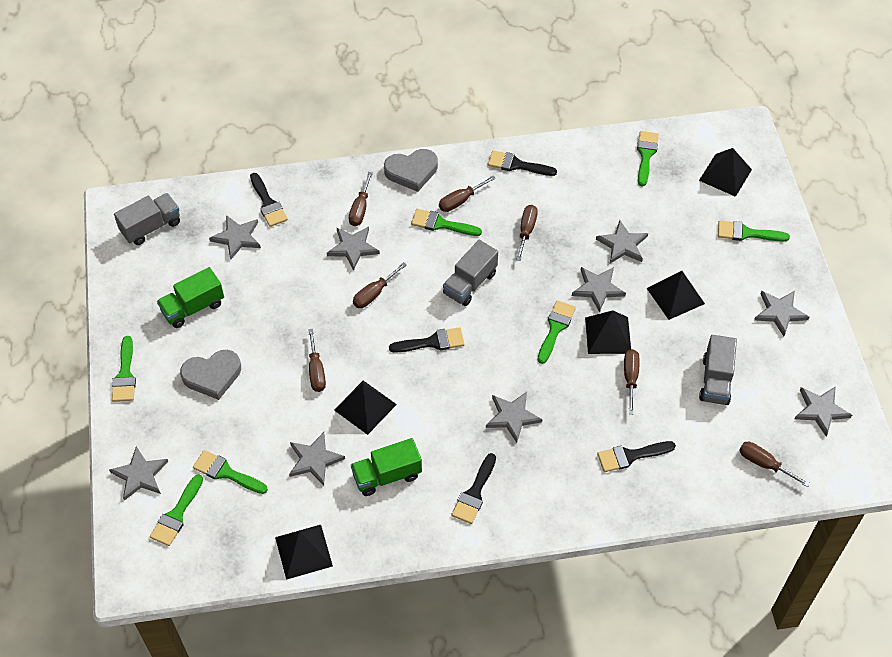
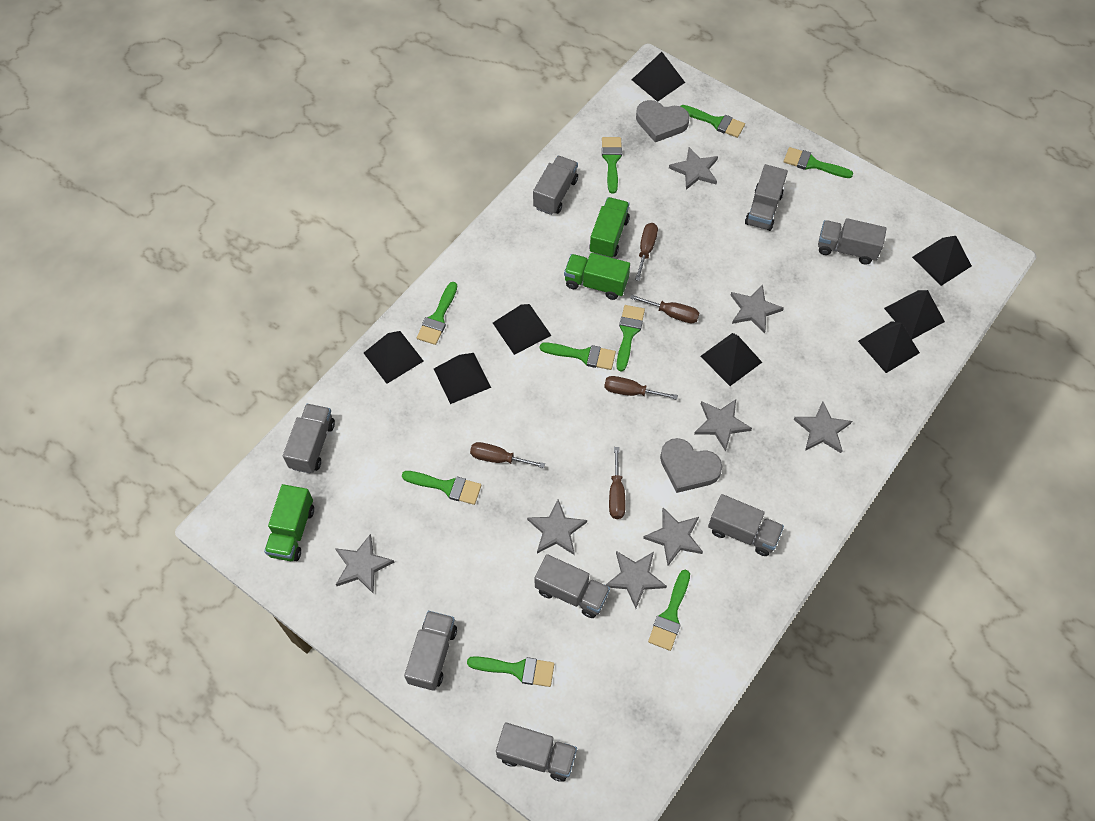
black brush: [250,173,288,227] [389,327,464,353] [451,453,496,524] [488,150,557,176] [597,441,676,472] = 5 -> none = 0
black pyramid: [275,525,333,580] [334,381,397,435] [585,310,631,354] [647,271,705,320] [699,148,752,197] = 5 -> [364,331,424,384] [434,353,491,404] [493,304,552,355] [632,52,685,102] [700,333,762,386] [858,321,920,373] [884,290,945,339] [912,236,972,286] = 8
brown screwdriver: [308,329,326,392] [349,172,373,226] [353,262,407,308] [439,176,496,212] [516,205,538,261] [624,349,640,414] [739,442,810,487] = 7 -> [470,442,545,468] [604,376,678,400] [609,447,626,519] [630,295,699,323] [635,223,658,281] = 5
green brush: [112,336,136,402] [150,474,203,546] [193,450,268,494] [411,209,482,236] [538,301,576,364] [637,131,659,186] [718,220,790,241] = 7 -> [402,471,481,505] [417,282,457,345] [467,656,554,687] [540,343,616,370] [602,137,622,194] [616,305,645,372] [648,570,690,651] [680,105,745,138] [784,147,853,178] = 9
green truck: [157,267,224,328] [351,438,422,496] = 2 -> [264,484,314,561] [564,253,630,300] [589,197,630,257] = 3
grey star: [109,446,168,501] [209,215,261,260] [289,432,345,486] [327,226,380,271] [486,392,543,443] [572,267,626,312] [596,220,648,263] [754,291,810,336] [795,386,852,436] = 9 -> [335,534,395,594] [527,499,587,555] [606,551,667,609] [643,508,703,565] [669,147,718,190] [694,399,752,451] [731,284,784,333] [793,401,852,453] = 8
grey truck: [114,193,180,245] [443,240,498,306] [699,335,737,405] = 3 -> [283,404,335,473] [404,611,457,691] [496,722,577,782] [533,156,578,215] [534,554,610,618] [708,494,784,556] [745,164,788,231] [818,218,887,265] = 8

